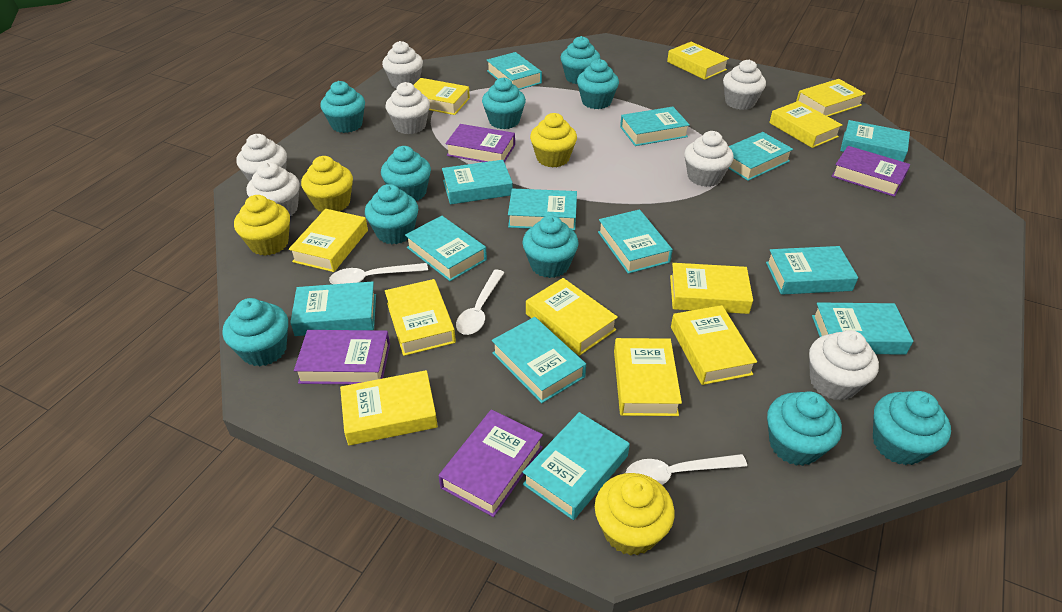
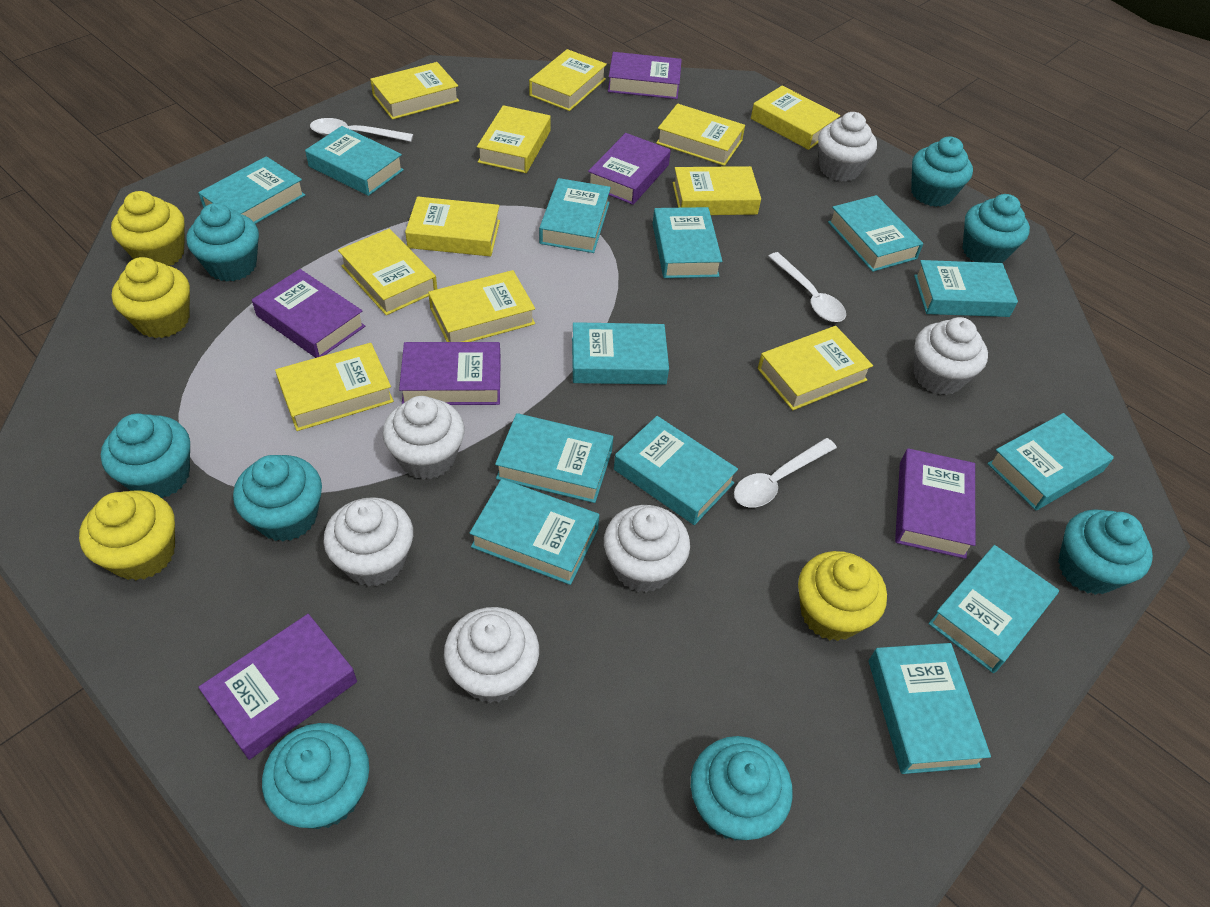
purple book: [294,330,390,384] [439,409,543,517] [446,124,515,163] [831,146,910,197] = 4 -> [198,614,357,760] [252,269,365,358] [399,342,501,405] [588,133,671,205] [608,52,682,99] [895,448,975,559] = 6
turquoise cupcake: [222,298,288,366] [320,81,365,133] [365,184,418,244] [381,146,431,201] [482,77,526,129] [522,215,579,278] [561,36,600,84] [577,59,619,109] [767,391,842,466] [873,391,951,465] = 10 -> [101,413,190,498] [187,203,259,282] [233,455,322,541] [262,723,369,829] [691,736,793,840] [911,136,973,207] [962,194,1030,263] [1058,509,1153,595] = 8
white cupcake: [237,134,287,181] [247,162,300,216] [382,41,423,89] [386,82,430,134] [684,131,734,187] [723,59,766,110] [809,330,879,401] = 7 -> [324,497,413,586] [383,396,464,480] [444,607,539,703] [604,505,690,592] [818,112,877,182] [914,317,988,395] = 6

